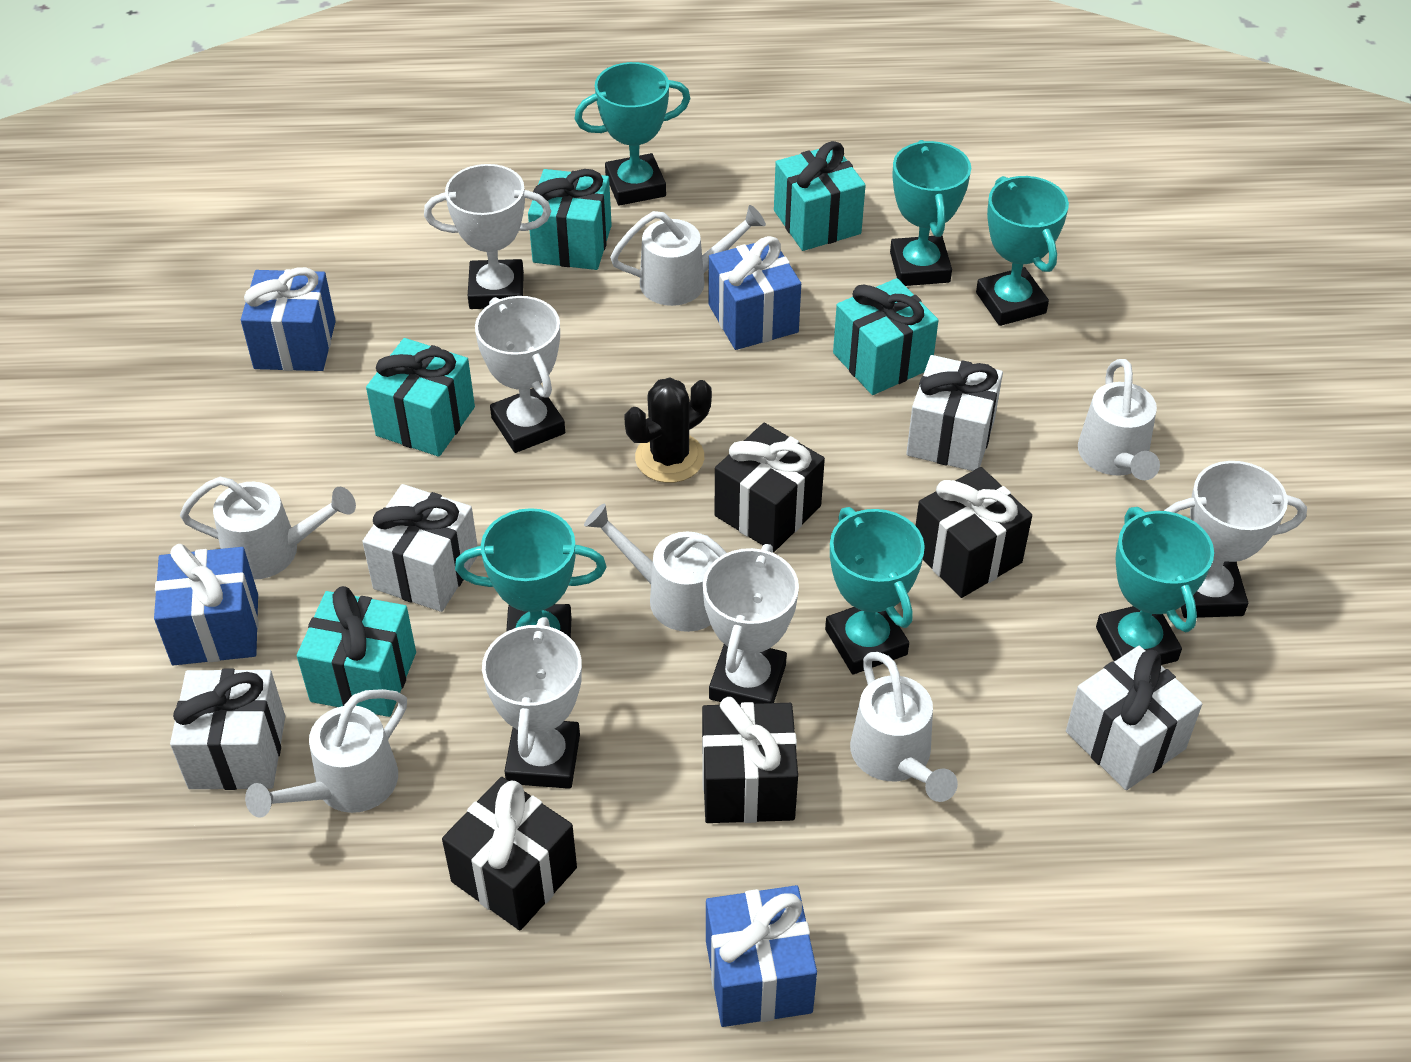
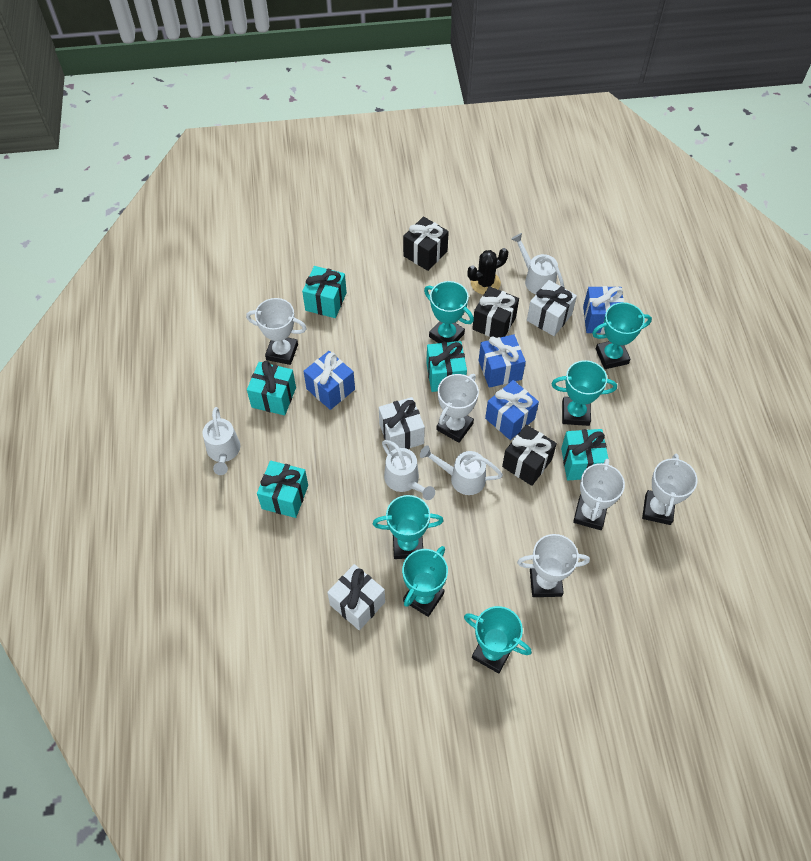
black gift: [442,777,577,930] [702,697,798,823] [715,423,825,552] [915,467,1032,598] = 4 -> [403,217,449,271] [472,286,519,338] [502,424,557,486] = 3
white gift: [170,668,285,790] [362,484,478,612] [906,355,1003,471] [1066,646,1202,790] = 4 -> [327,564,385,630] [379,397,425,452] [527,280,577,336] = 3
white watering can: [180,477,356,579] [245,689,407,818] [584,503,727,632] [610,205,766,306] [850,652,958,802] [1078,359,1160,480] = 6 -> [203,407,240,475] [382,440,435,500] [420,445,503,495] [511,233,564,294] = 4

